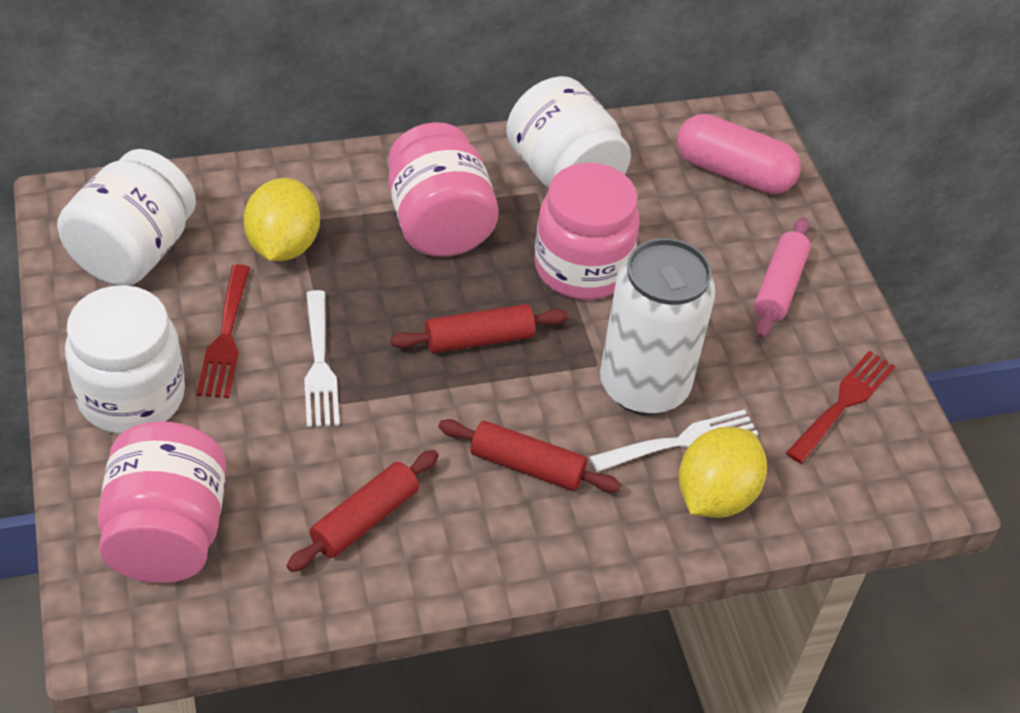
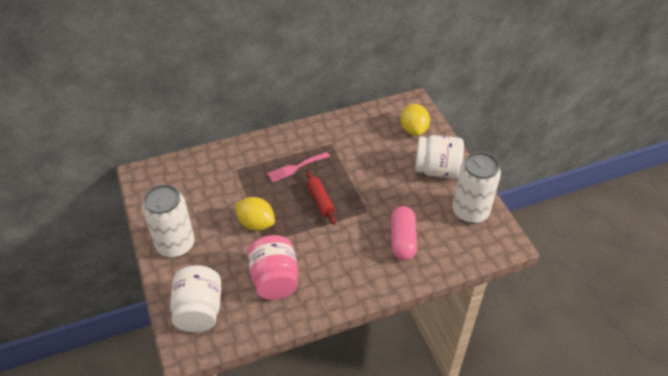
pink fork: none = 0 -> [267,152,330,182] = 1
pink jar: [98,421,226,583] [388,122,498,257] [534,163,640,300] = 3 -> [248,235,298,300] = 1
pink rolling pin: [754,217,811,338] = 1 -> none = 0
red fork: [196,264,250,398] [786,350,896,464] = 2 -> none = 0
red rolling pin: [287,450,439,572] [391,304,568,353] [438,419,621,493] = 3 -> [306,170,336,225] = 1
white can: [600,238,716,415] = 1 -> [142,184,195,258] [452,152,501,224] = 2
white fork: [304,290,340,427] [589,410,758,472] = 2 -> none = 0
white jar: [57,149,196,286] [65,285,185,434] [506,76,631,188] = 3 -> [170,265,221,332] [415,135,464,178] = 2

